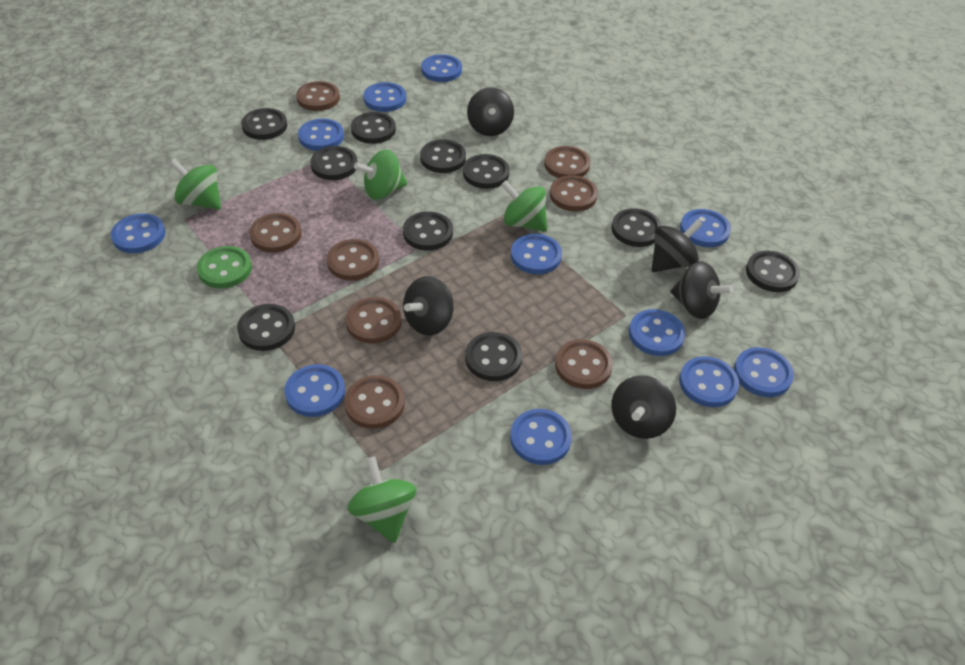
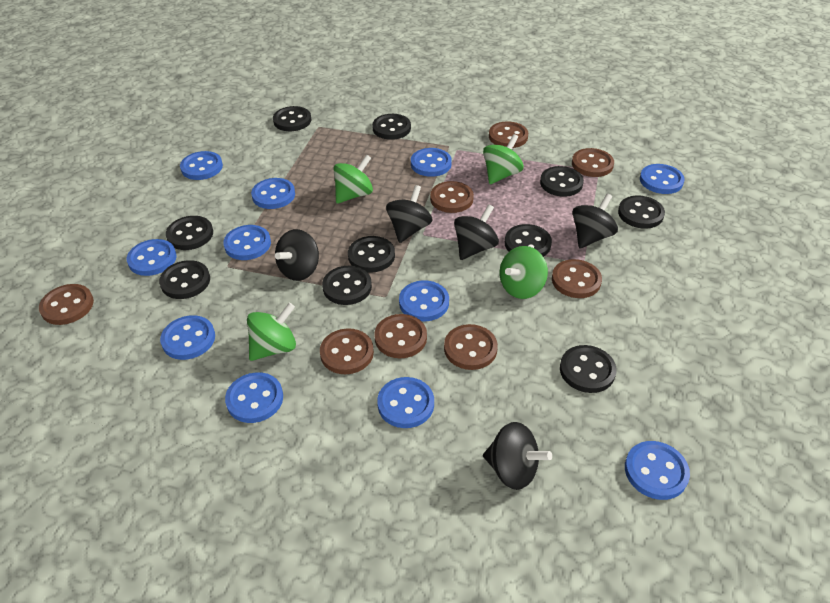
green button: [197,246,252,288] = 1 -> none = 0

